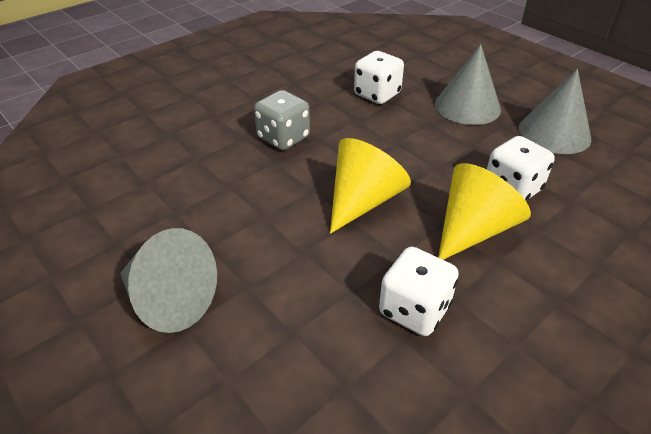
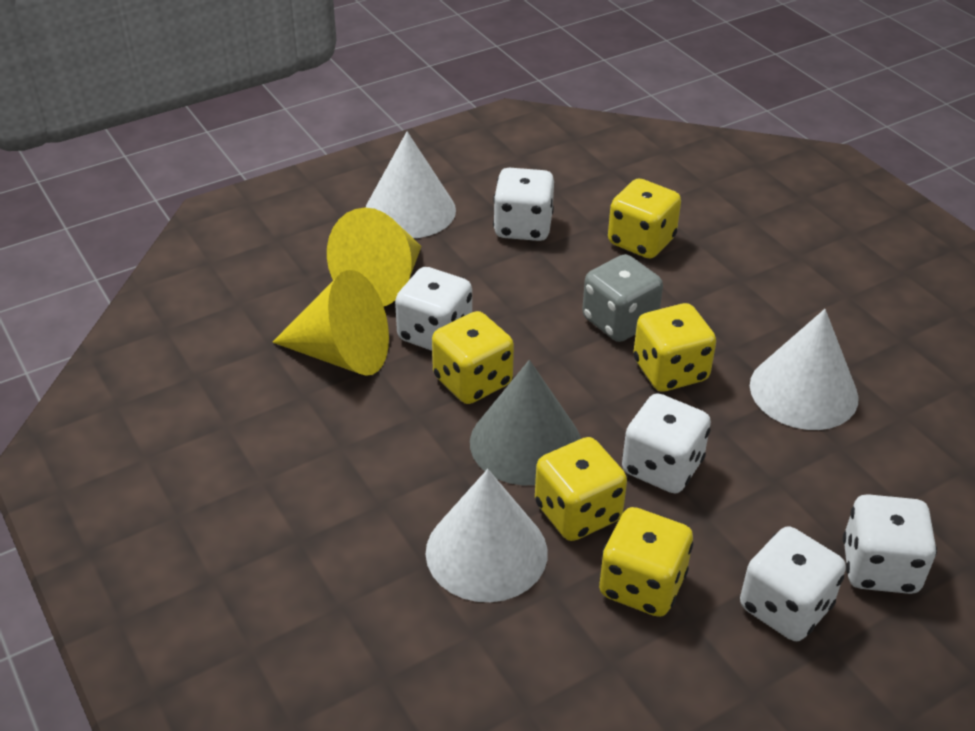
grey cone: [120,228,217,333] [435,44,501,125] [519,69,591,154] = 3 -> [470,360,581,485] = 1
white cone: none = 0 -> [366,132,456,238] [426,469,548,602] [750,309,859,430] = 3
white dice: [354,51,404,104] [379,247,459,336] [487,136,555,201] = 3 -> [395,267,472,351] [493,168,554,241] [622,393,711,493] [740,527,846,641] [843,494,937,594] = 5
yellow dice: none = 0 -> [432,311,514,404] [535,437,627,541] [599,507,693,617] [608,178,681,259] [633,303,716,392] = 5

